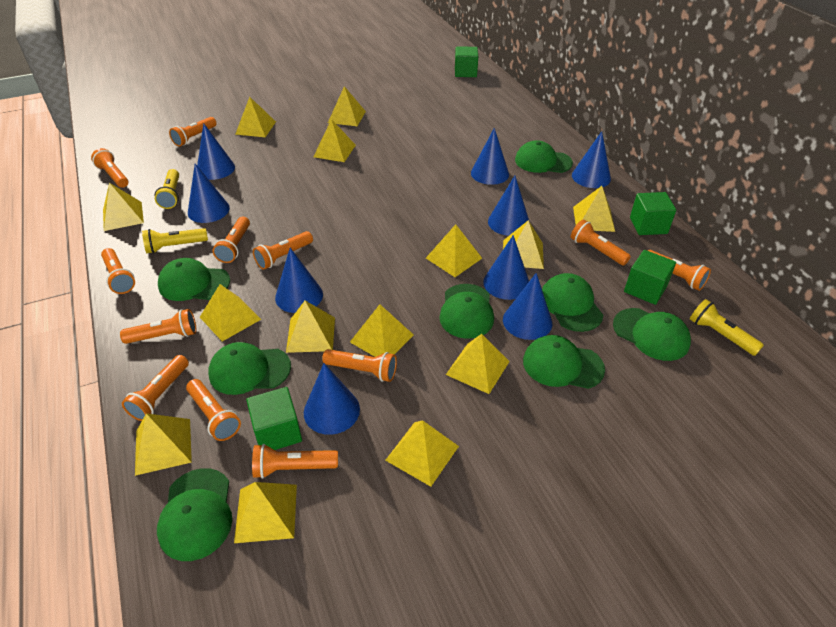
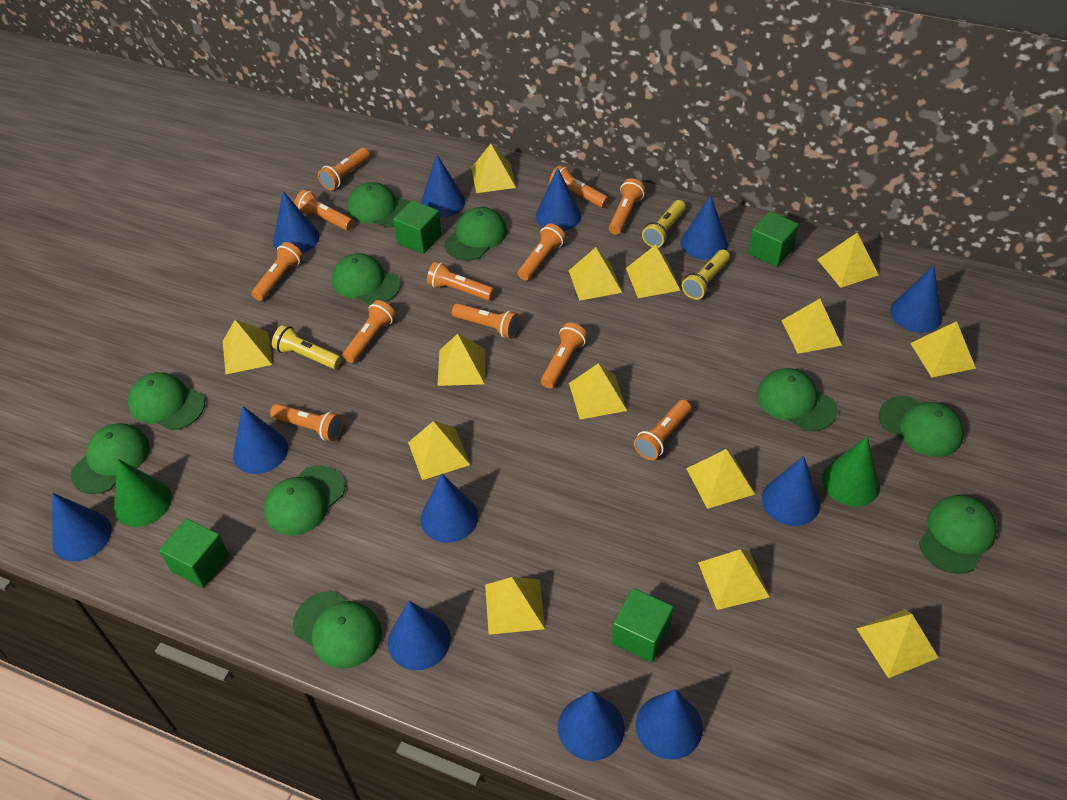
blue cone: [188,164,230,223] [197,123,235,180] [275,248,323,313] [304,363,360,435] [471,128,509,185] [483,235,529,300] [488,176,530,236] [503,273,552,340] [572,131,611,188] = 9 -> [52,493,112,561] [233,406,288,474] [273,191,319,253] [388,601,451,670] [421,155,465,218] [421,474,478,543] [536,167,581,231] [558,691,625,761] [635,689,703,760] [681,195,728,260] [762,456,820,526] [890,265,942,333] = 12
green cap: [157,468,232,561] [158,258,230,301] [208,342,291,395] [439,284,494,339] [515,140,573,173] [523,335,605,389] [542,273,603,332] [613,308,691,361] = 8 -> [70,423,150,494] [128,372,205,430] [264,466,345,535] [293,591,382,669] [332,253,401,305] [347,182,410,228] [444,207,507,261] [757,368,837,431] [879,396,964,457] [919,495,997,574] = 10
green cone: none = 0 -> [114,459,172,527] [822,437,880,506] = 2

